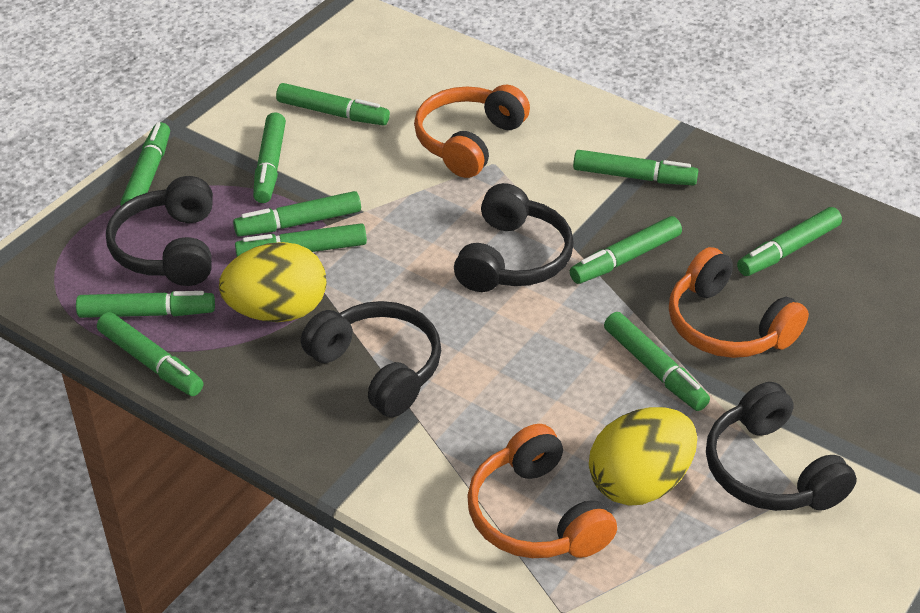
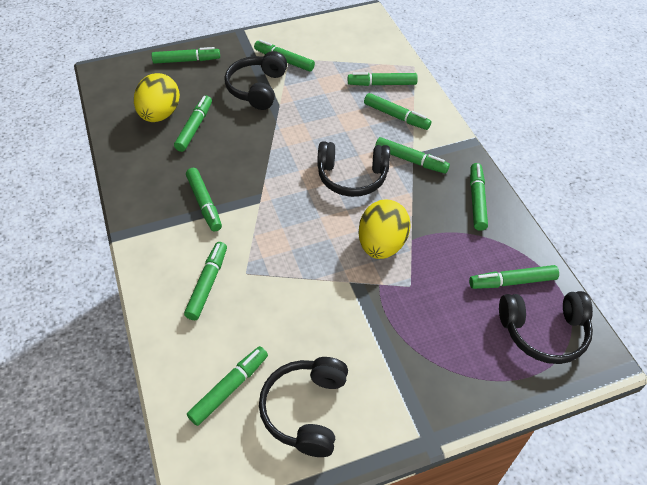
orange headphones: [414,85,530,178] [467,424,617,558] [669,247,809,358] = 3 -> none = 0

